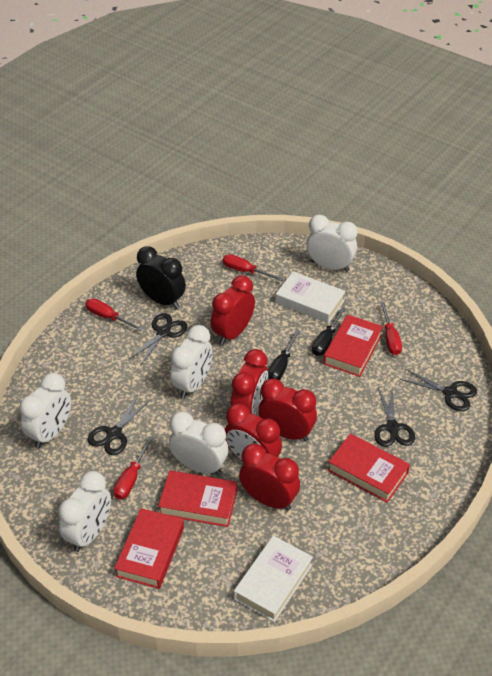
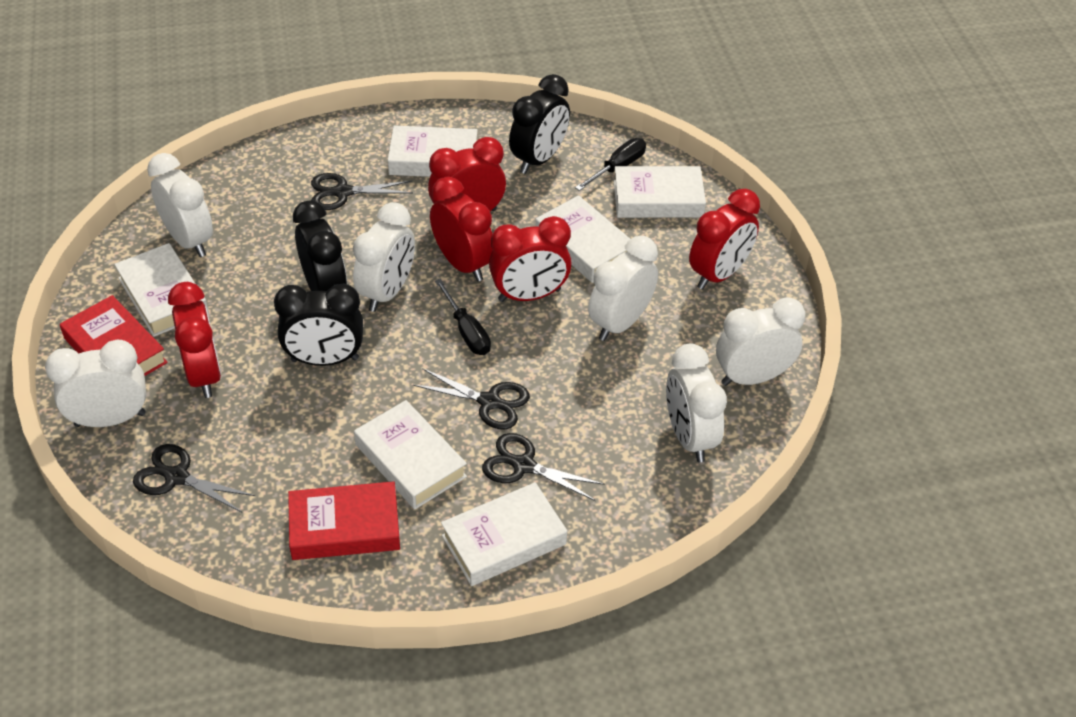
black clock: [136,246,186,309] = 1 -> [274,284,363,366] [293,200,347,291] [509,74,570,174] = 3
red book: [114,508,184,589] [158,470,237,527] [323,315,383,377] [328,434,410,503] = 4 -> [60,295,168,376] [288,481,400,560] = 2
red screwdriver: [85,298,143,331] [113,436,153,500] [223,254,284,281] [381,302,402,355] = 4 -> none = 0
white book: [234,536,313,622] [276,271,346,324] = 2 -> [114,243,209,337] [354,400,467,509] [388,125,478,177] [441,482,567,586] [536,195,630,283] [614,166,706,218] = 6
white clock: [19,373,71,448] [58,471,111,552] [169,411,229,475] [170,325,213,399] [306,215,358,272] = 5 -> [45,340,146,427] [147,153,213,257] [353,202,415,312] [588,236,658,341] [666,344,727,463] [716,297,805,386] = 6

